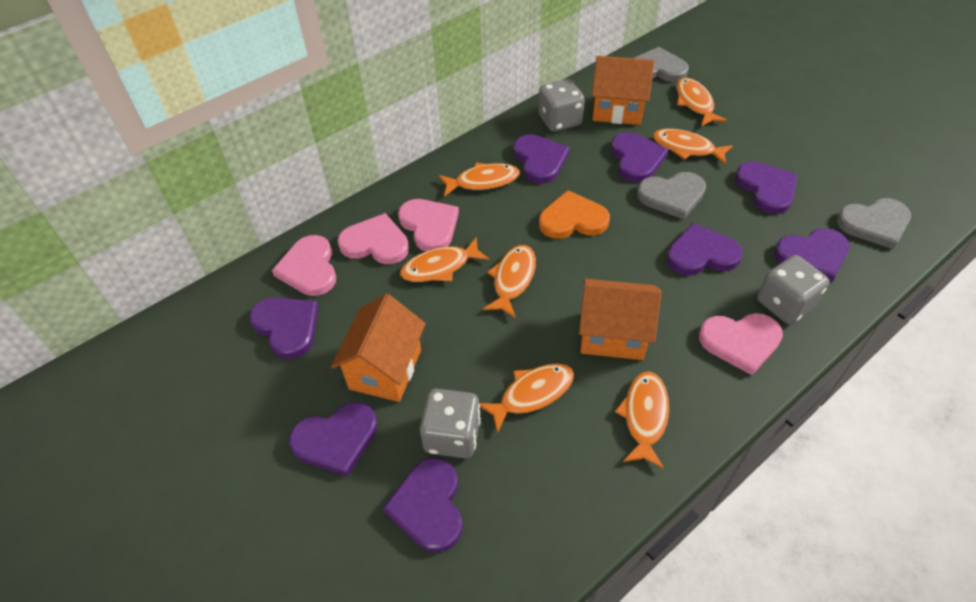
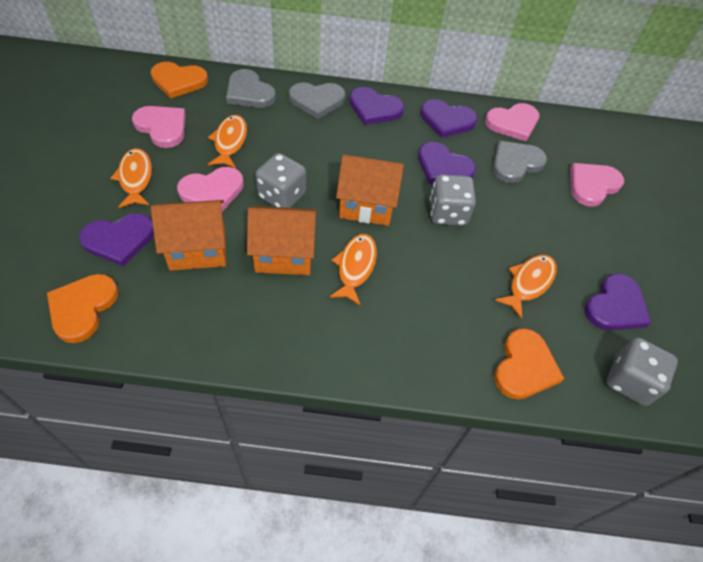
orange fish: [400,237,489,282] [438,162,520,196] [479,363,574,433] [483,245,536,318] [615,371,669,469] [653,129,733,165] [676,78,727,127] = 7 -> [110,148,152,208] [208,115,247,168] [329,234,377,306] [495,255,557,319] = 4
orange heart: [539,190,610,239] = 1 -> [47,274,119,343] [150,62,208,99] [494,328,564,400] = 3
purple heart: [249,297,319,359] [289,402,378,476] [383,458,463,553] [513,134,570,184] [611,132,668,182] [667,223,743,275] [735,162,797,214] [774,228,849,282] = 8 -> [79,213,154,266] [349,87,404,125] [418,142,476,184] [421,99,477,138] [584,273,651,330] = 5

